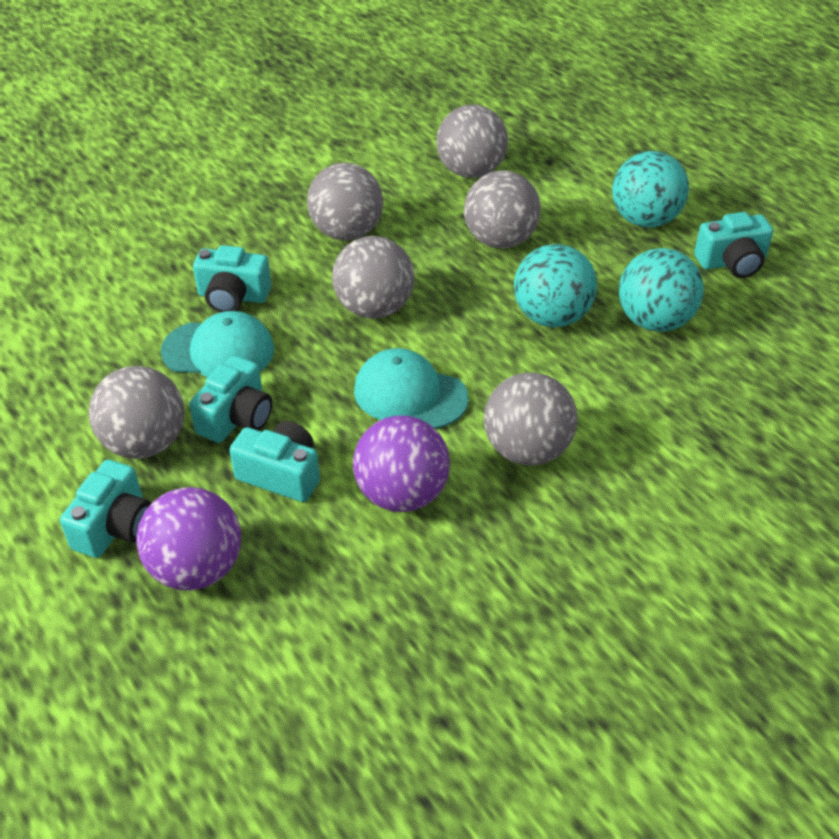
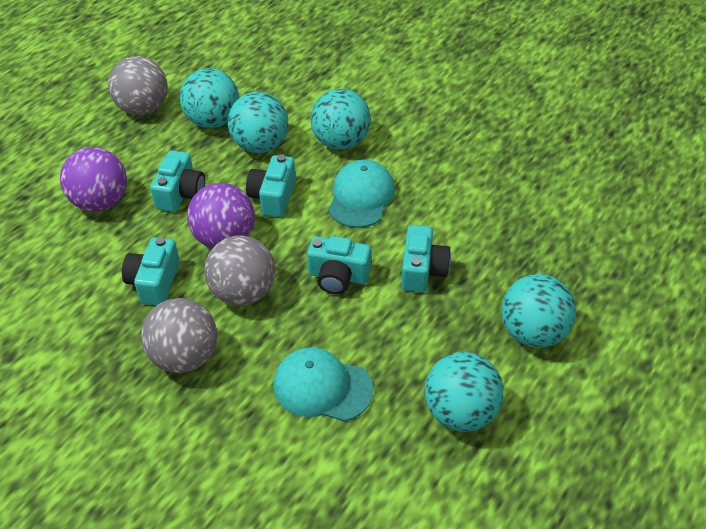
grey ball: [89,366,184,459] [307,163,383,240] [332,236,414,319] [436,105,508,178] [464,170,540,248] [484,373,578,465] = 6 -> [108,56,168,115] [141,298,217,373] [204,235,276,306] = 3
turquoise ball: [514,244,597,327] [612,151,689,228] [619,248,704,332] = 3 -> [179,68,239,128] [228,92,288,153] [310,89,371,150] [424,352,504,432] [501,274,576,348] = 5

